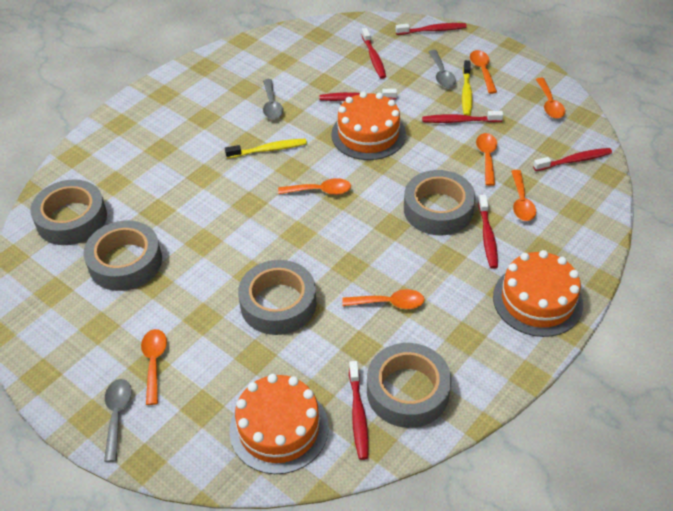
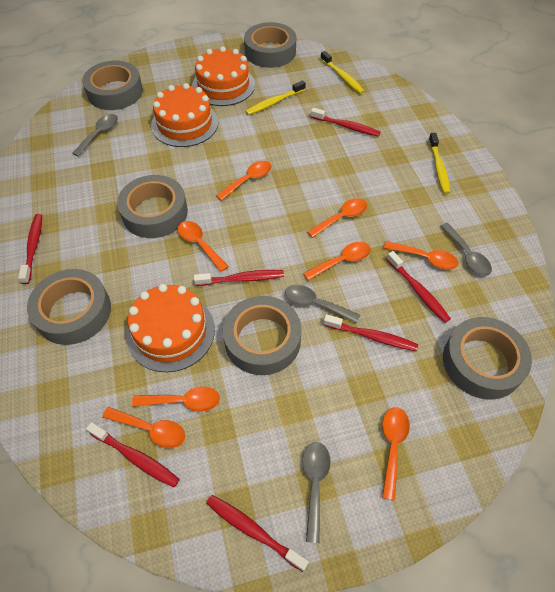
grey spoon: [104,379,132,462] [263,79,283,119] [429,50,456,87] = 3 -> [72,114,118,157] [285,285,360,323] [302,442,331,543] [440,223,492,276] = 4
grey tape: [30,179,107,245] [84,220,162,291] [238,260,316,335] [367,343,452,428] [404,170,476,235] = 5 -> [27,269,111,345] [82,61,143,110] [117,175,188,238] [223,296,302,375] [244,22,296,68] [443,317,532,399] = 6
orange spoon: [141,329,167,405] [278,178,351,195] [342,289,424,309] [470,50,497,94] [476,133,497,186] [511,170,536,221] [536,78,565,119] = 7 -> [102,407,185,448] [132,386,220,412] [178,221,229,272] [216,161,271,201] [303,242,371,281] [307,198,367,238] [382,407,410,501] [384,241,458,270] = 8
yellow toothbrush: [225,139,307,159] [462,60,473,116] = 2 -> [245,80,306,115] [320,51,364,94] [429,133,450,194] = 3

